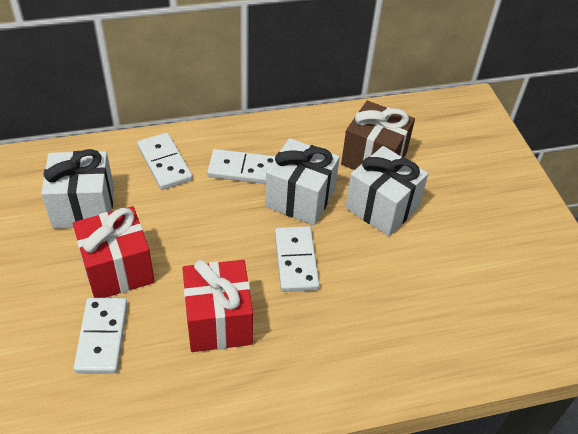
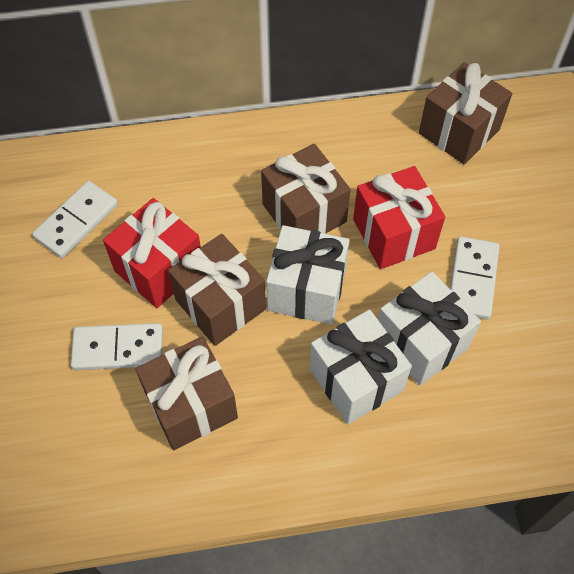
brown gift: [341,101,415,170] = 1 -> [135,336,238,450] [168,234,266,346] [261,144,350,234] [419,62,512,164] = 4
white domino: [74,298,128,374] [137,133,193,190] [207,149,276,184] [275,226,320,292] = 4 -> [32,181,118,258] [71,323,163,370] [450,236,500,320] = 3

